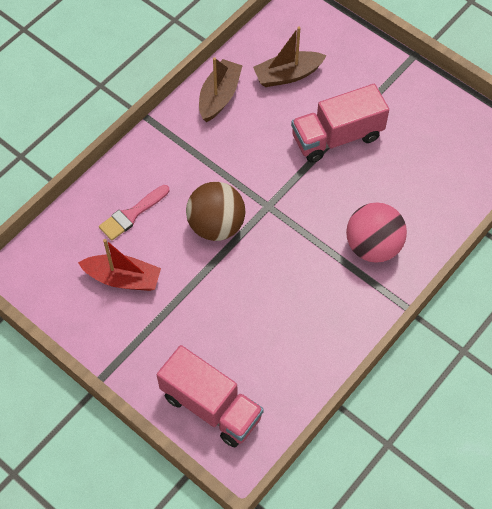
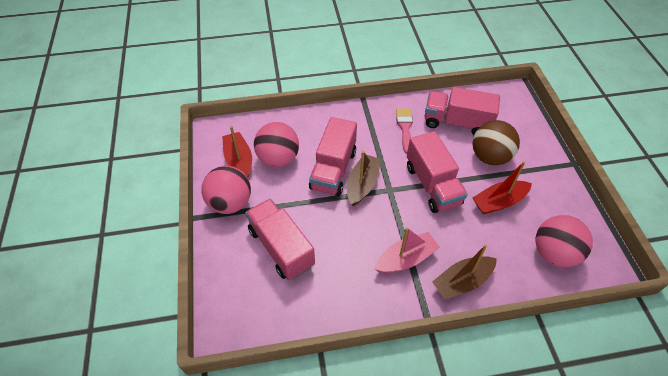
pink ball: [346,202,407,263] = 1 -> [202,166,251,214] [254,122,299,167] [535,215,593,267] = 3
pink boat: none = 0 -> [374,227,440,273] = 1
pink truck: [156,345,264,447] [291,84,389,163] = 2 -> [245,199,315,280] [309,117,357,196] [407,131,468,213] [424,87,500,135] = 4
red boat: [78,239,161,291] = 1 -> [222,126,252,178] [473,161,532,214] = 2

